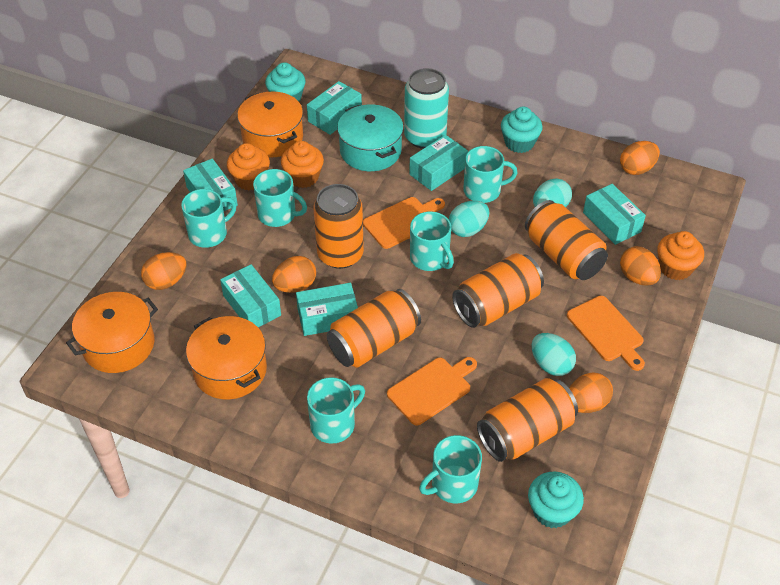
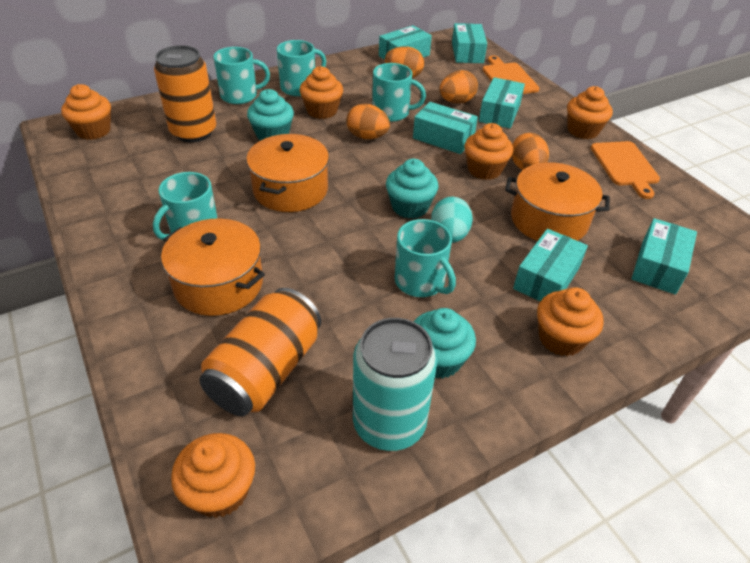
orange can: [314,184,364,269] [327,289,421,368] [452,253,544,328] [477,378,578,462] [525,200,608,280] = 5 -> [154,45,216,142] [200,288,321,416] = 2
orange cupcake: [227,143,270,191] [281,141,324,188] [657,231,704,280] = 3 -> [61,84,111,140] [171,433,255,518] [299,66,343,119] [464,123,513,180] [537,287,604,356] [567,86,613,139] = 6
orange cutting board: [363,197,445,249] [387,357,477,426] [567,296,645,371] = 3 -> [483,56,539,94] [591,141,660,199] = 2
orange egg: [141,252,187,290] [272,256,316,293] [569,372,613,413] [620,141,660,175] [620,246,661,286] = 5 -> [346,104,390,139] [385,46,424,78] [439,70,478,103] [511,133,549,170] = 4
turquoise egg: [449,201,489,237] [532,333,576,376] [533,178,572,207] = 3 -> [431,197,473,243] = 1
turquoise mug: [181,189,236,248] [253,169,307,227] [307,377,365,444] [410,211,454,271] [419,435,482,503] [463,146,518,203] = 6 -> [153,172,218,240] [213,47,270,104] [277,40,326,96] [372,63,426,122] [395,219,456,297] = 5
turquoise pot: [337,105,403,171] = 1 -> none = 0

